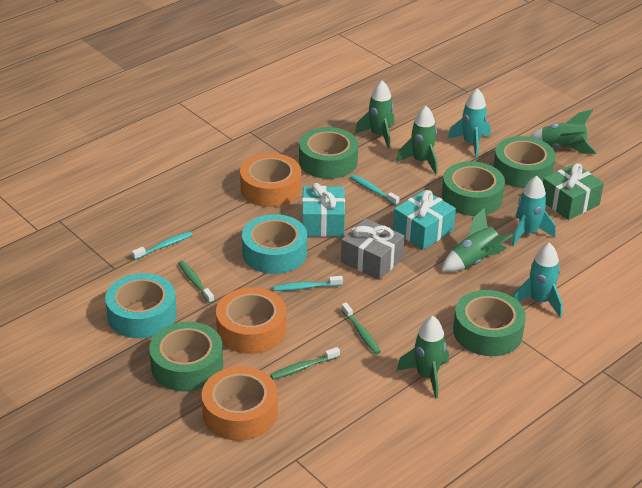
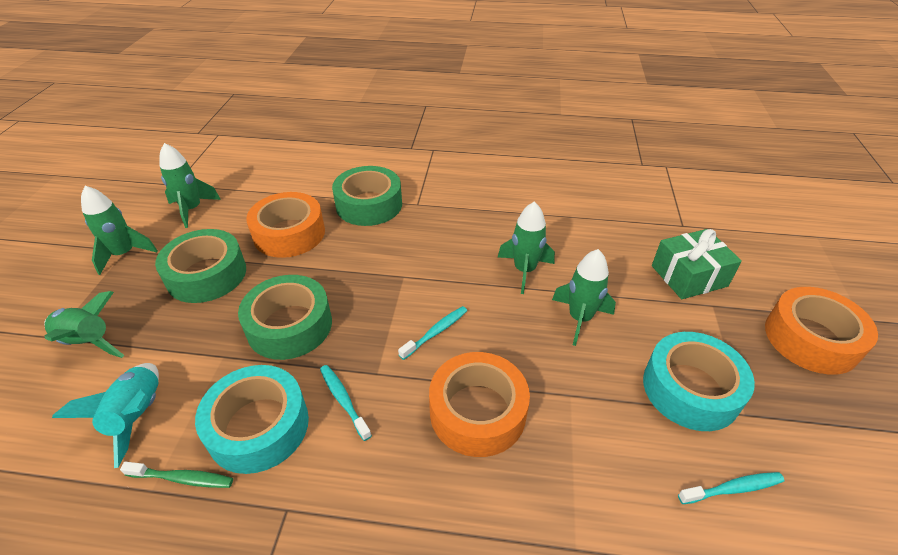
green tape: [149,322,223,391] [299,127,358,179] [442,161,505,216] [453,290,526,356] [493,136,555,188] = 5 -> [155,229,246,303] [238,275,332,360] [332,166,402,226] = 3
green toothbrush: [178,261,214,304] [270,347,340,379] [341,303,381,354] = 3 -> [120,462,233,488] = 1
grey gift: [341,218,404,280] = 1 -> none = 0
turquoise gift: [302,183,345,237] [393,190,456,250] = 2 -> none = 0
turquoise rocket: [448,88,490,158] [512,176,556,246] [513,242,563,318] = 3 -> [52,363,159,468] = 1

